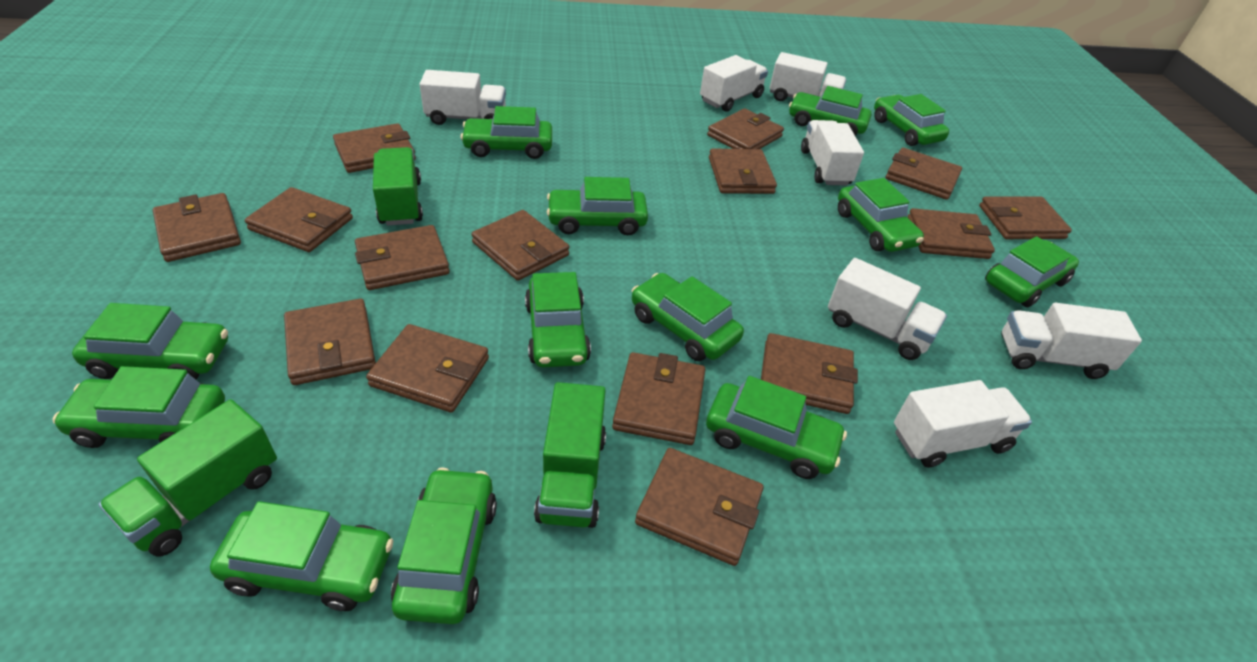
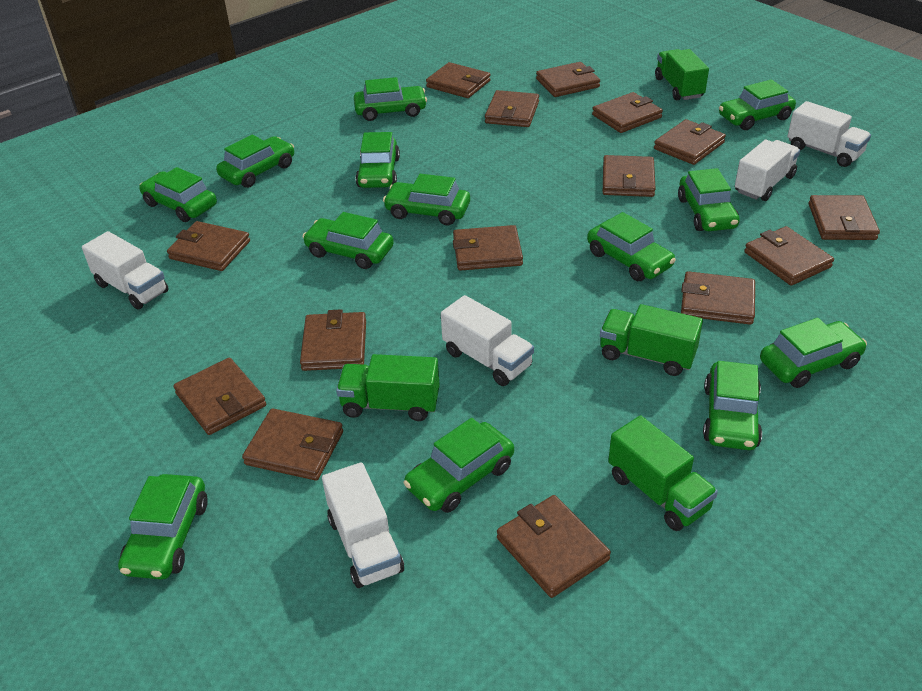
green truck: [98,399,277,556] [373,147,423,226] [534,382,606,528] = 3 -> [336,354,440,421] [600,304,703,376] [608,416,718,531] [655,49,709,100] = 4
white truck: [420,70,506,125] [700,55,768,112] [770,52,846,101] [801,120,864,186] [828,258,947,360] [894,380,1032,468] [1001,303,1142,379] = 7 -> [82,231,169,310] [322,462,404,588] [441,295,534,386] [735,140,800,201] [787,101,871,167] = 5

